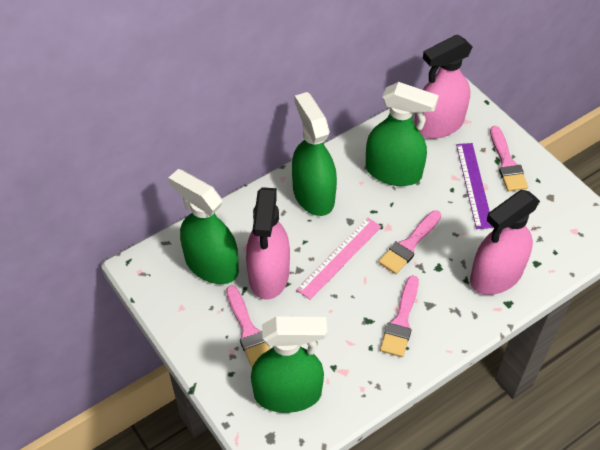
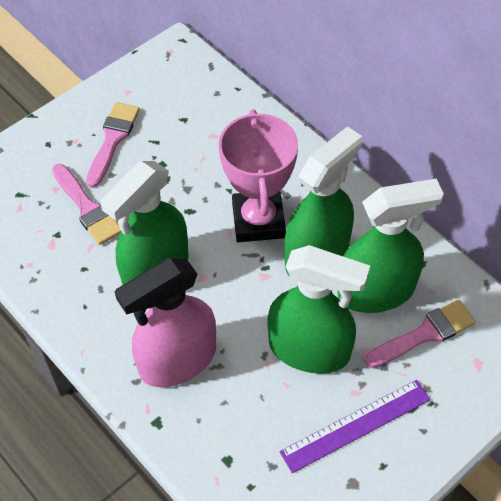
pink brush: [226,285,270,367] [378,210,441,274] [380,275,419,357] [490,126,528,191] = 4 -> [52,164,121,245] [86,102,140,188] [365,300,476,368] = 3
pink ruler: [296,217,381,300] = 1 -> none = 0
pink spray bottle: [246,187,290,300] [414,34,473,139] [470,190,540,295] = 3 -> [115,258,216,387] = 1
pink trophy: none = 0 -> [219,109,298,242] = 1

